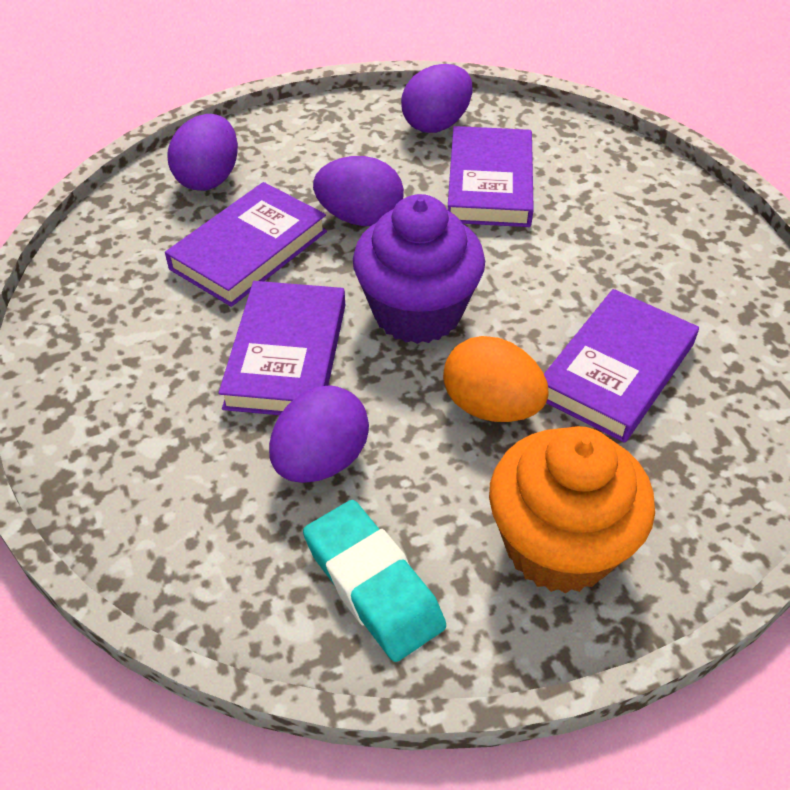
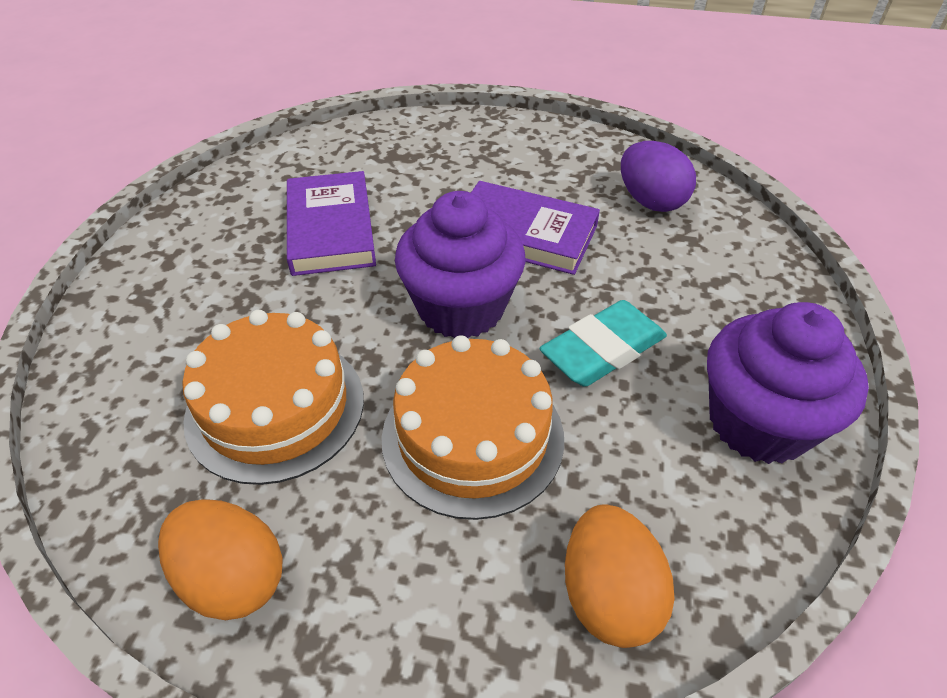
orange cake: none = 0 -> [182,310,364,485] [381,335,564,520] = 2
orange cupcake: [489,426,655,593] = 1 -> none = 0
orange egg: [443,336,549,422] = 1 -> [158,499,283,620] [565,504,675,648] = 2
purple book: [165,182,327,307] [218,281,345,415] [448,126,534,227] [544,289,699,443] = 4 -> [287,171,376,276] [471,181,600,275] = 2
purple cupcake: [353,194,485,344] = 1 -> [395,191,526,338] [707,302,869,464] = 2
purple egg: [167,114,238,191] [269,385,369,483] [313,156,404,226] [401,64,472,133] = 4 -> [621,141,696,212] = 1

